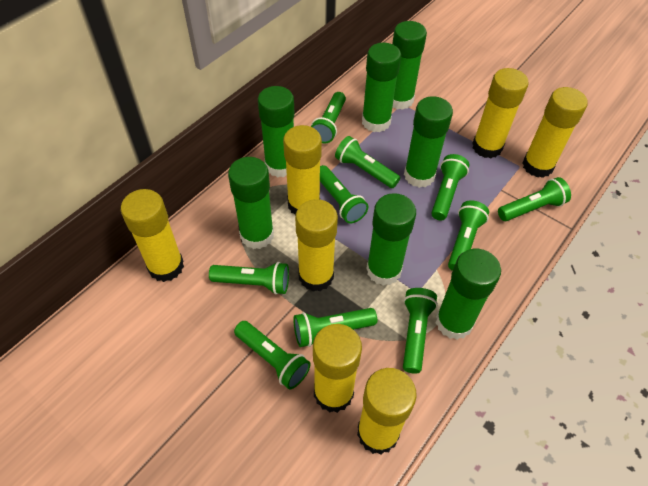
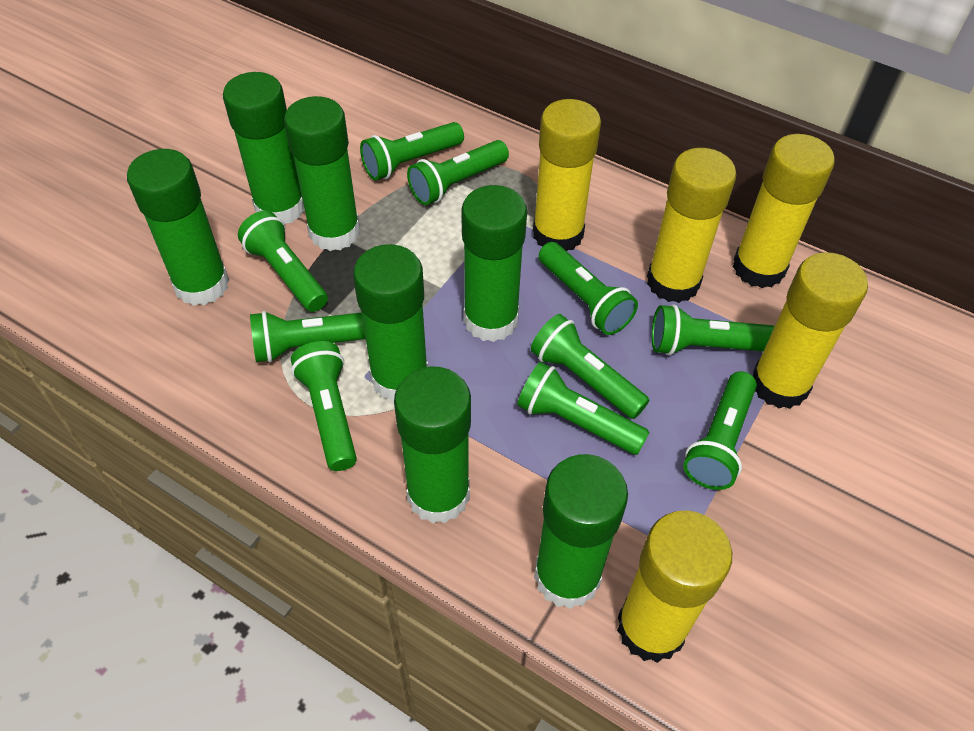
yellow glue stick: [121,189,184,282] [283,125,322,215] [295,199,338,292] [313,324,362,413] [357,368,417,455] [472,68,529,158] [522,87,587,178] = 7 -> [533,99,601,251] [617,510,732,663] [647,148,736,303] [733,134,835,288] [752,252,868,409] = 5

